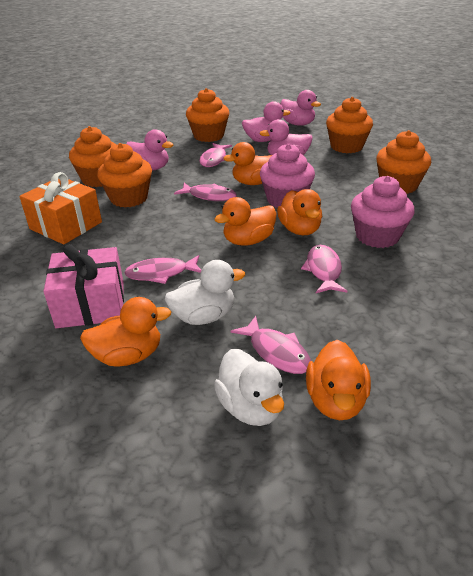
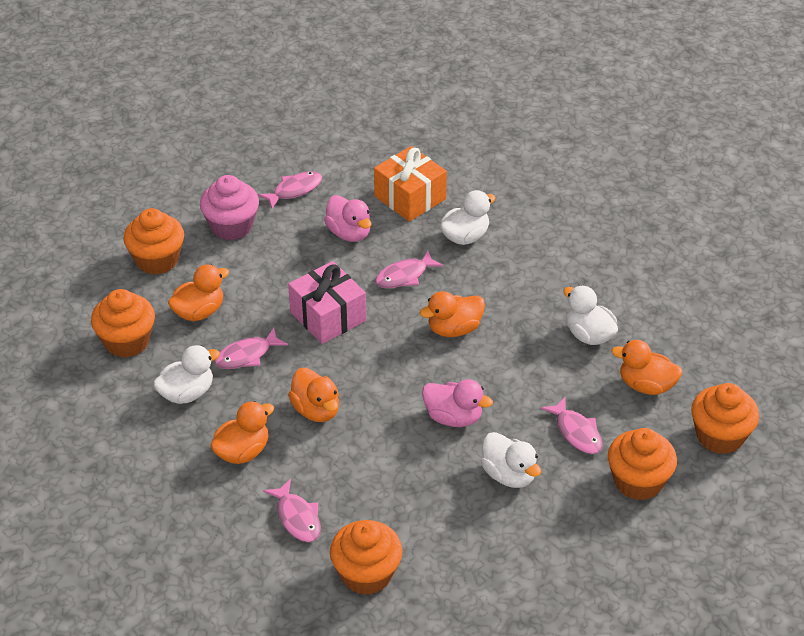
pink cupcake: [260,144,315,208] [351,176,415,248] = 2 -> [200,175,259,240] = 1
pink duck: [126,129,174,170] [242,101,290,142] [259,119,313,155] [280,90,321,126] = 4 -> [324,195,371,242] [422,379,493,427] = 2
white duck: [165,260,245,325] [214,349,284,426] = 2 -> [153,345,220,404] [440,190,496,245] [481,432,541,488] [563,285,618,345] = 4

